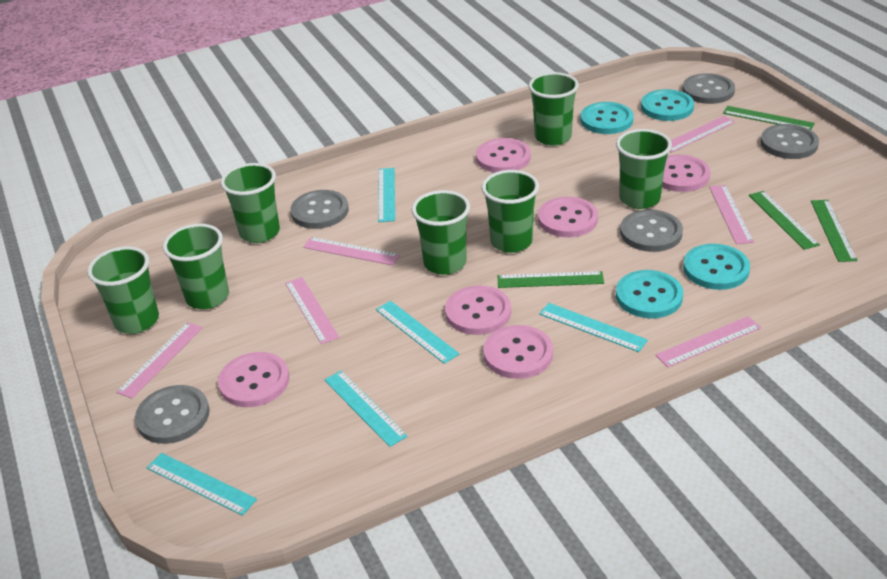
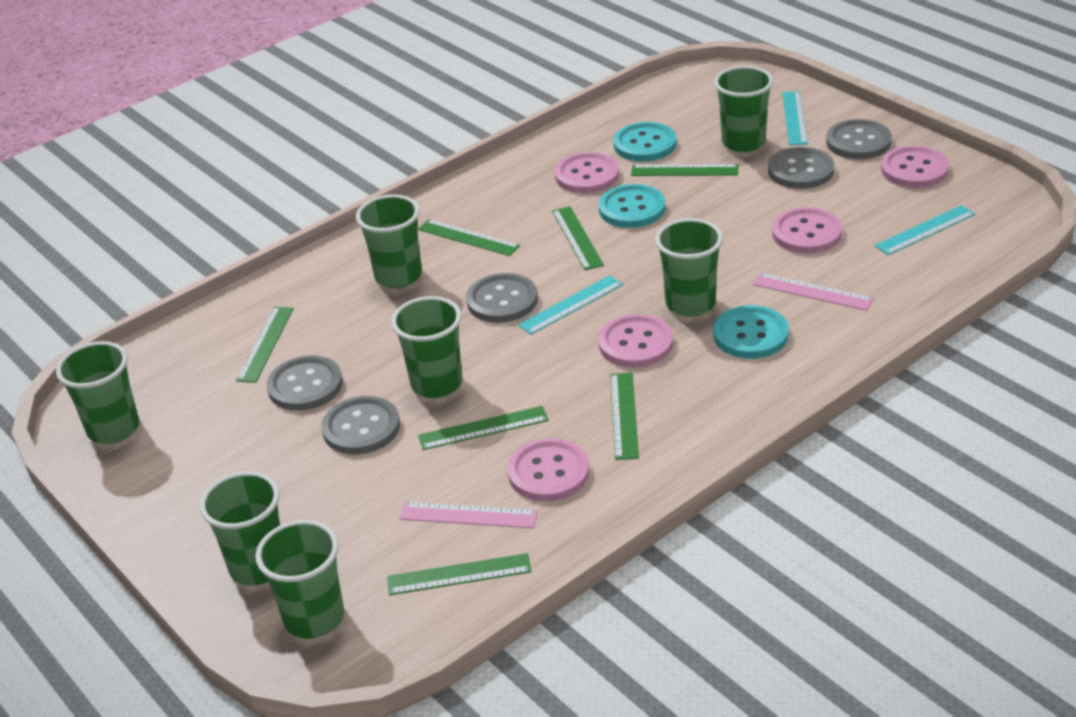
green ruler: [498,271,604,288] [723,106,815,130] [749,191,820,250] [811,200,857,262] = 4 -> [236,307,294,383] [387,553,531,595] [418,219,520,256] [418,406,548,450] [552,206,604,270] [610,373,639,460] [631,164,738,176] = 7
pink button: [218,352,289,407] [445,285,511,335] [476,138,531,173] [483,325,553,379] [538,197,598,237] [662,155,710,192] = 6 -> [507,438,589,502] [555,152,619,194] [598,314,673,368] [772,207,842,254] [881,146,949,188] = 5
pink ruler: [116,322,203,399] [285,277,339,344] [303,237,400,265] [655,316,761,368] [669,116,735,153] [709,185,754,244] = 6 -> [399,502,538,528] [753,273,874,311] = 2
turquoise button: [580,102,634,134] [616,270,683,318] [641,89,694,121] [683,244,750,290] = 4 -> [599,184,665,228] [613,122,677,162] [713,305,789,359] = 3
turquoise ruler: [146,453,257,516] [325,370,408,447] [376,301,459,364] [378,168,395,222] [539,303,648,352] = 5 -> [518,275,623,335] [782,91,808,145] [875,205,975,255] = 3

